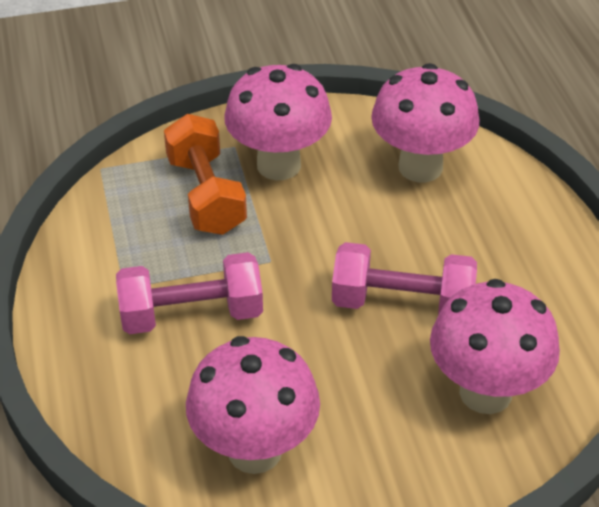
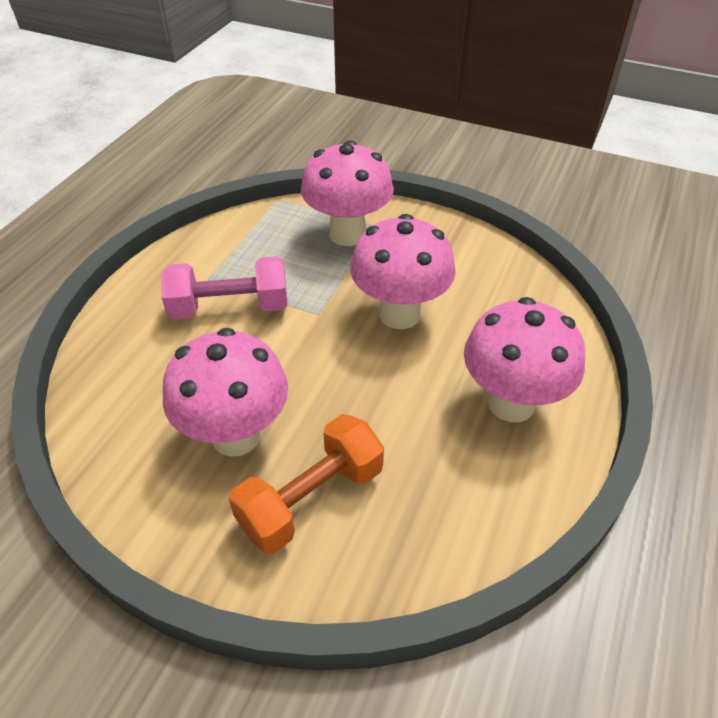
pink dumbbell: [116,252,263,334] [332,242,477,314] = 2 -> [160,256,287,319] = 1

